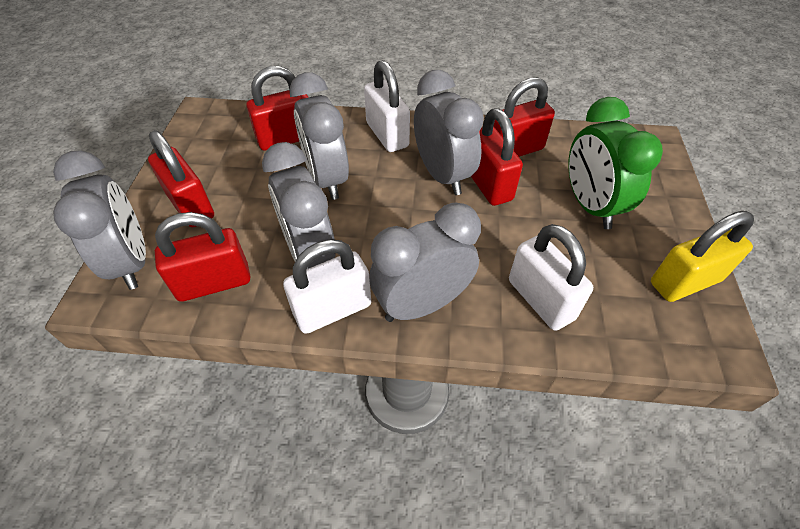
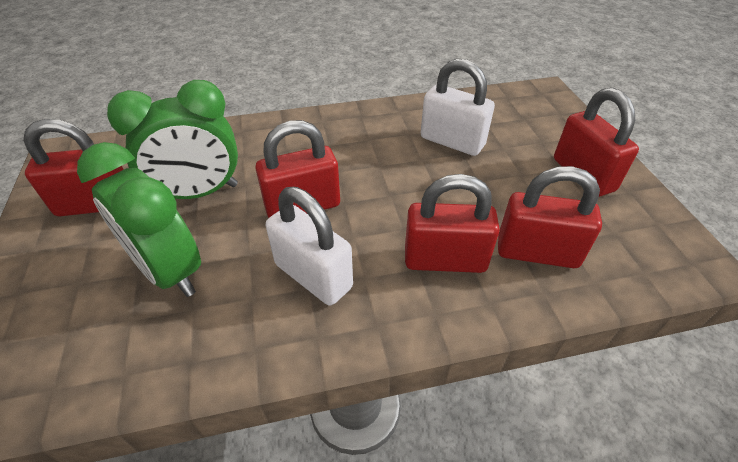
green clock: [568,97,663,229] = 1 -> [77,142,201,297] [107,80,238,199] = 2
grey clock: [53,150,146,290] [262,142,336,269] [289,72,349,200] [369,203,481,322] [414,70,484,195] = 5 -> none = 0
white padlock: [283,239,371,334] [364,60,410,152] [509,224,593,331] = 3 -> [266,187,353,305] [421,59,495,156] = 2
yellow padlock: [651,211,754,302] = 1 -> none = 0

